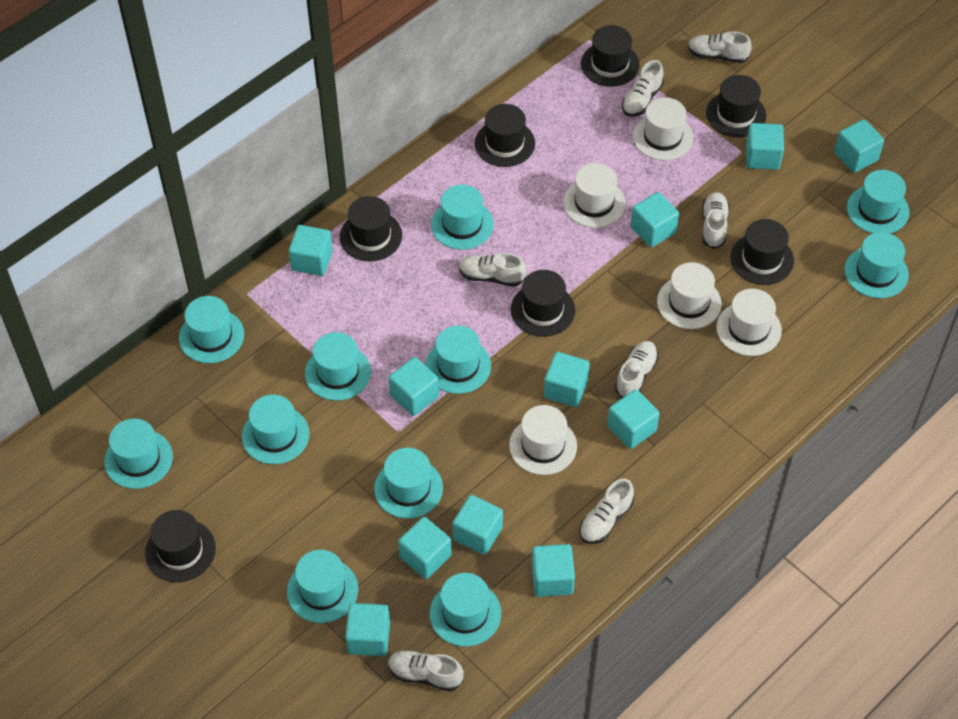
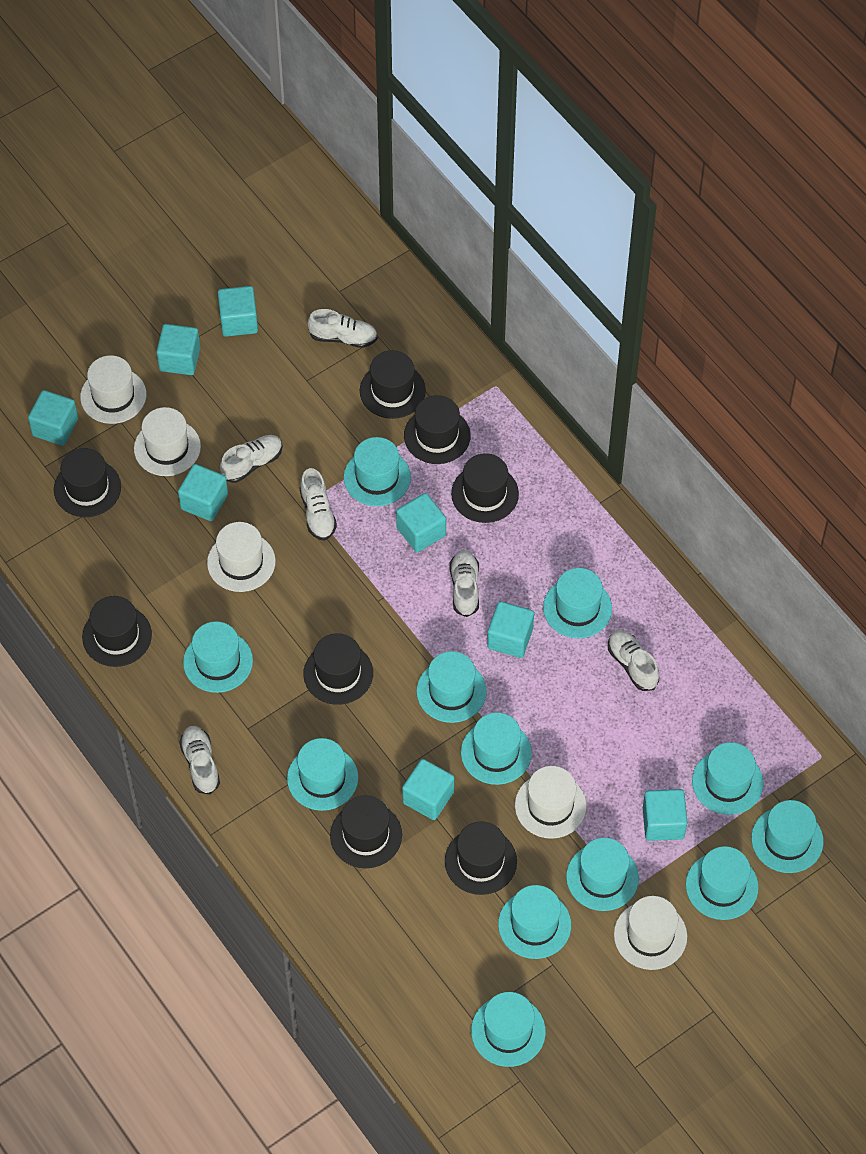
black hat: [145,510,216,582] [340,196,402,261] [475,104,535,167] [511,270,575,337] [581,25,640,87] [706,75,766,137] [730,219,794,285] = 7 -> [54,448,121,517] [82,596,152,667] [303,633,373,705] [330,795,402,868] [360,350,426,419] [404,395,471,464] [445,821,517,895] [451,453,519,523] = 8
turquoise cube: [289,225,333,276] [345,603,390,656] [389,357,439,416] [398,517,452,579] [452,495,503,555] [532,544,575,597] [544,352,590,407] [607,389,660,449] [631,192,679,247] [746,123,784,170] [834,119,884,173] = 11 -> [28,390,78,446] [156,324,200,375] [178,464,228,521] [218,286,258,337] [396,493,446,552] [402,759,454,820] [487,601,534,658] [643,789,687,841] = 8
turquoise hat: [104,419,173,489] [179,296,244,363] [242,395,309,464] [287,550,358,623] [305,332,371,401] [374,448,443,519] [425,326,491,394] [430,573,501,646] [431,185,494,250] [845,232,909,298] [847,170,909,233] = 11 -> [183,621,253,693] [287,738,358,811] [344,437,411,506] [416,651,487,723] [461,713,532,785] [471,992,546,1067] [498,885,571,959] [543,568,612,639] [566,838,639,911] [686,846,759,920] [692,742,763,815] [751,800,824,873] = 12
white shoe: [388,650,464,692] [459,253,526,287] [579,479,634,544] [615,341,658,398] [622,60,664,117] [688,31,752,63] [702,192,729,249] = 7 -> [179,726,220,794] [220,435,283,483] [299,468,337,541] [308,309,378,348] [450,550,479,617] [608,629,659,691] = 6

